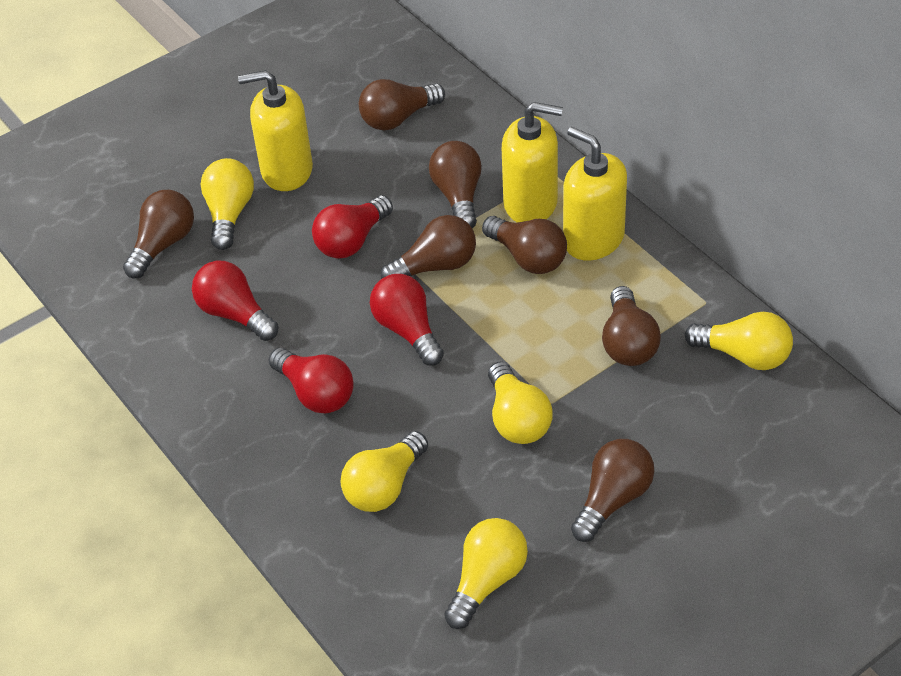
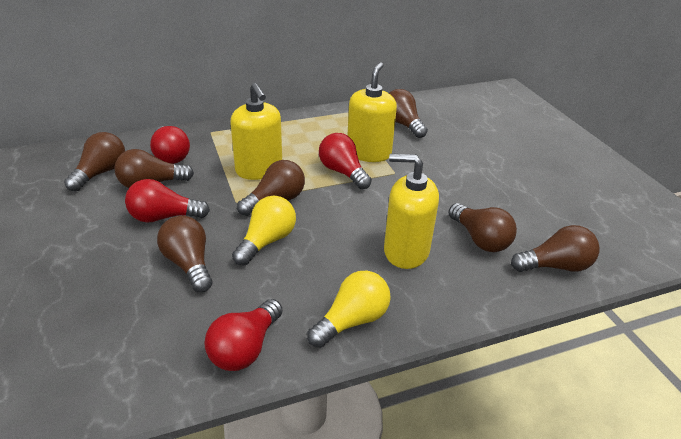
yellow light bulb: [200,158,254,250] [341,431,428,512] [444,518,528,629] [488,361,553,444] [684,312,793,370] = 5 -> [232,196,296,266] [307,271,391,348] = 2

